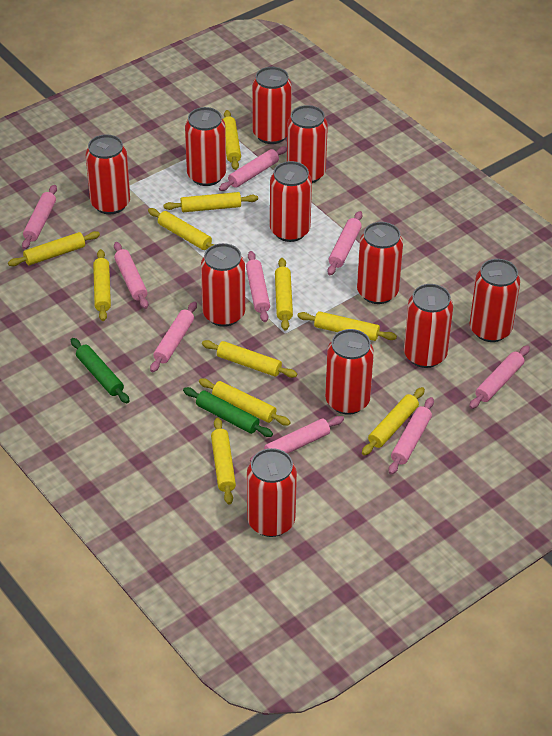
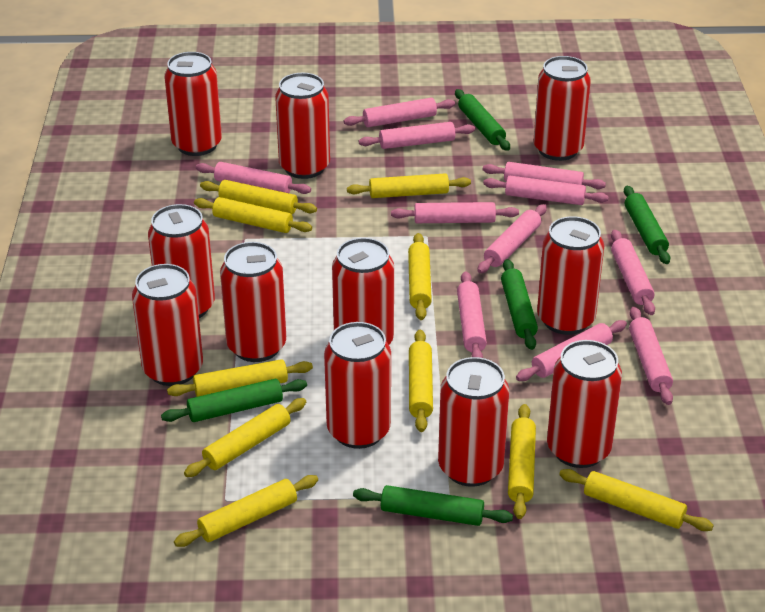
green rolling pin: [71,338,130,403] [183,387,273,437] = 2 -> [161,379,307,422] [353,485,513,526] [455,89,510,151] [501,259,538,350] [624,186,670,264] = 5
pink rolling pin: [22,185,57,250] [114,242,148,309] [150,301,197,372] [219,146,287,191] [246,251,270,322] [250,416,344,462] [327,211,362,275] [389,397,434,475] [469,345,530,409] = 9 -> [196,162,311,194] [344,98,455,127] [359,122,475,149] [391,202,519,223] [457,271,487,358] [477,204,547,273] [483,162,606,189] [483,176,609,205] [516,320,627,381] [611,230,655,315] [629,307,673,405] = 11
yellow rolling pin: [8,231,100,266] [93,249,111,321] [148,208,215,250] [163,192,258,212] [199,378,291,426] [202,340,297,378] [211,417,236,505] [223,110,241,170] [275,258,293,331] [297,311,397,341] [362,387,425,456] = 11 -> [167,359,313,397] [174,475,318,547] [184,398,306,477] [194,197,312,233] [200,180,317,214] [347,173,471,198] [408,233,432,320] [409,330,433,432] [508,404,536,519] [559,469,714,531] = 10

